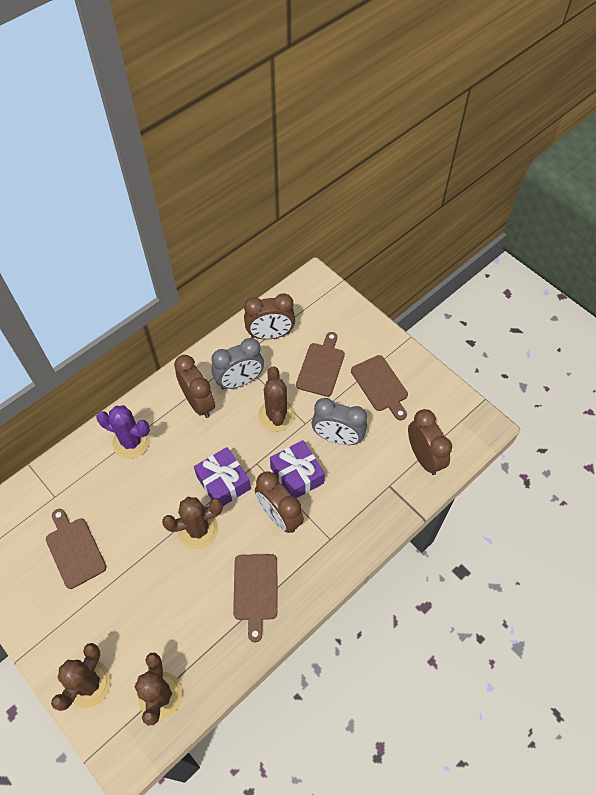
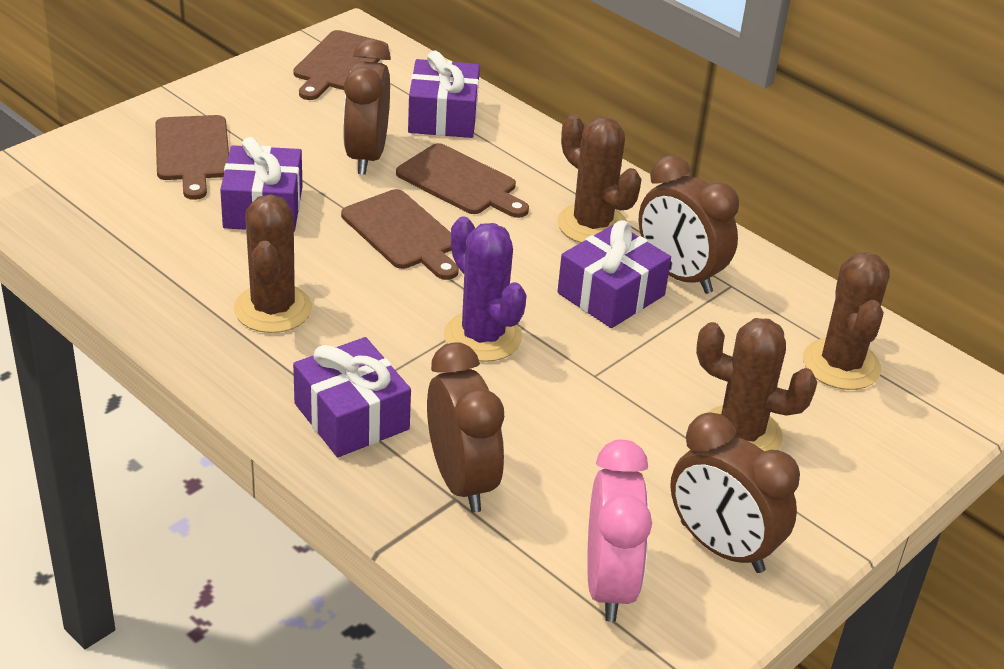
grey clock: [211,338,264,389] [311,398,367,445] = 2 -> none = 0
pink clock: none = 0 -> [587,440,652,622] = 1
purple gift: [194,447,251,506] [270,440,325,498] = 2 -> [220,137,303,231] [293,337,411,457] [408,51,480,138] [557,220,671,328] = 4

